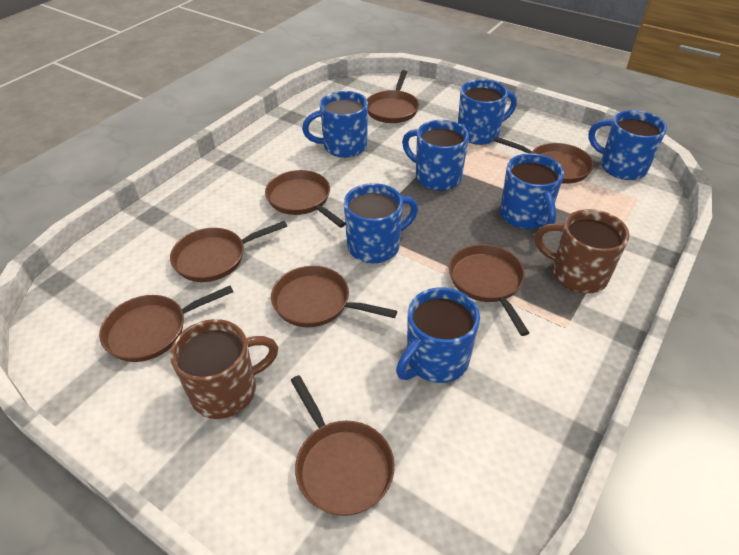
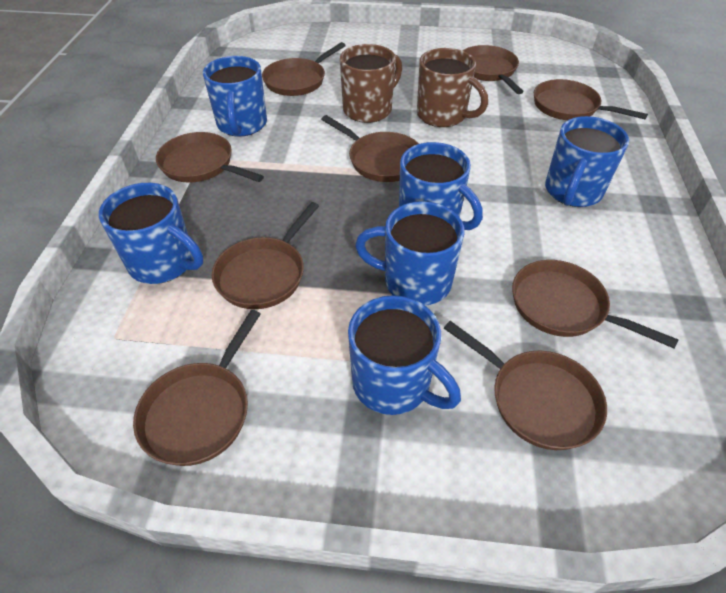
blue mug: [302,91,368,158] [344,183,418,263] [396,288,480,383] [402,120,469,191] [458,79,517,145] [500,153,564,229] [588,110,667,180] = 7 -> [99,183,203,284] [203,56,267,137] [348,295,461,415] [355,201,464,305] [399,142,483,230] [545,116,629,207] = 6
brown pan: [99,286,233,362] [170,221,287,282] [265,170,345,228] [271,266,397,327] [291,375,395,516] [367,70,419,123] [449,244,529,336] [493,136,594,184] = 8 -> [133,310,261,466] [156,132,264,182] [212,202,319,309] [262,42,346,96] [321,115,419,182] [444,321,607,450] [462,45,524,94] [512,260,678,349] [534,79,648,120] = 9

